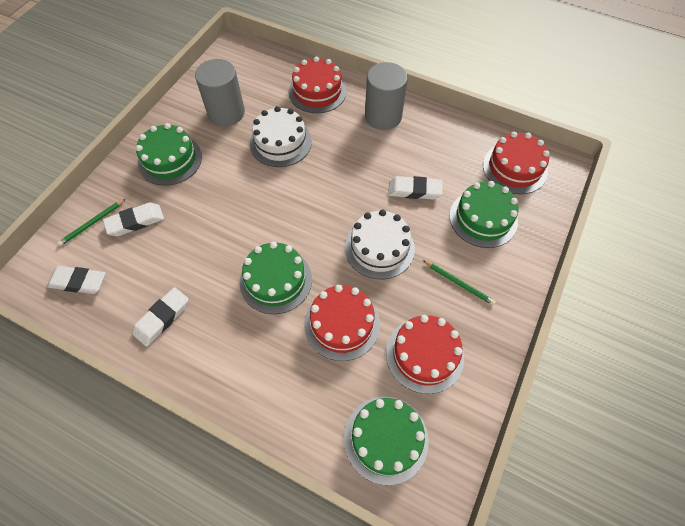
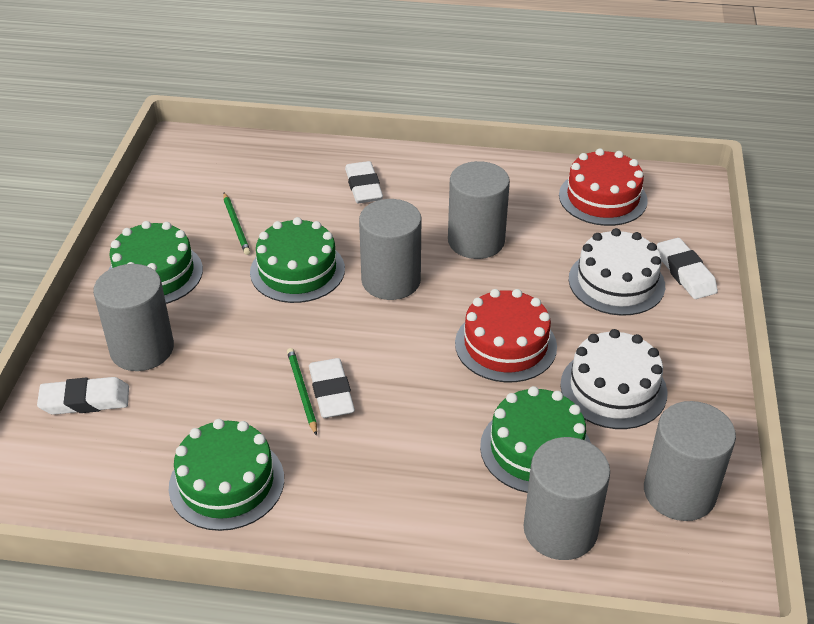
grey cylinder: [195,59,245,126] [365,62,408,130] = 2 -> [93,264,174,371] [359,199,421,300] [448,161,510,259] [524,437,610,560] [644,401,736,521] = 5
red cake: [289,56,347,113] [304,285,380,361] [386,315,464,394] [483,132,550,194] = 4 -> [455,289,557,382] [559,148,648,226] = 2

